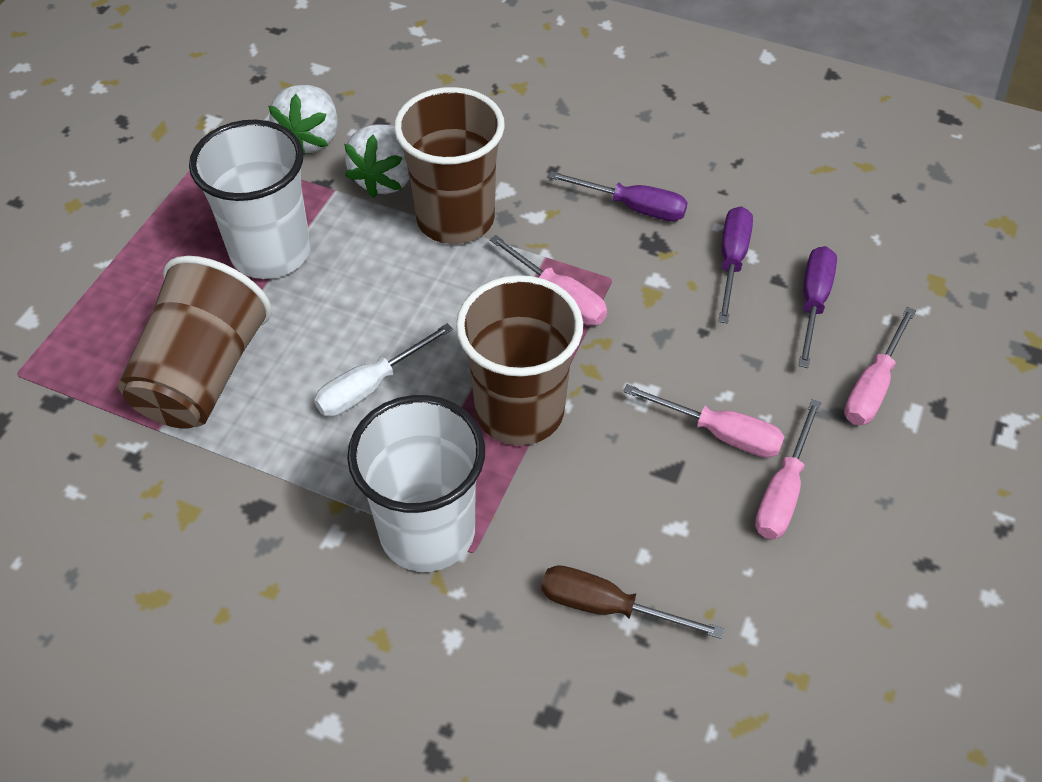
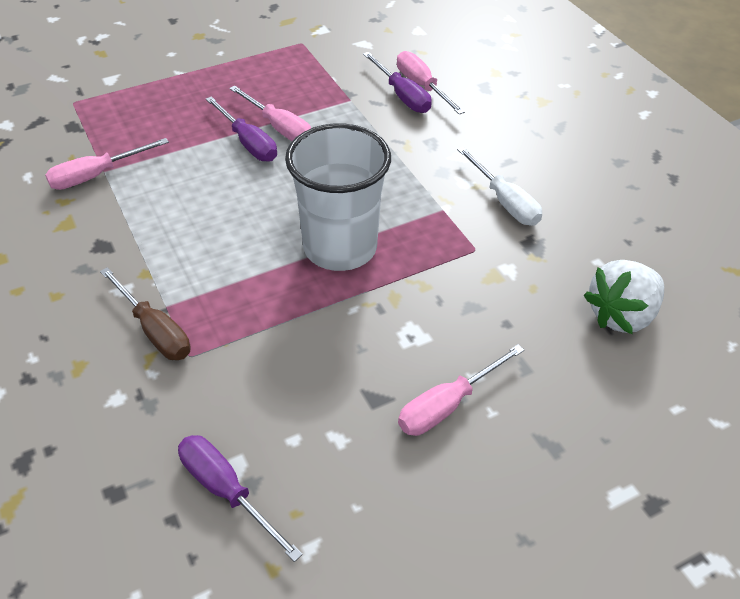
brown cup: [118,256,272,429] [394,87,505,244] [456,275,583,445] = 3 -> none = 0
white cup: [189,120,311,279] [347,395,485,572] = 2 -> [285,123,391,271] = 1
white strawberry: [268,85,338,155] [344,124,409,198] = 2 -> [584,260,664,334] = 1

